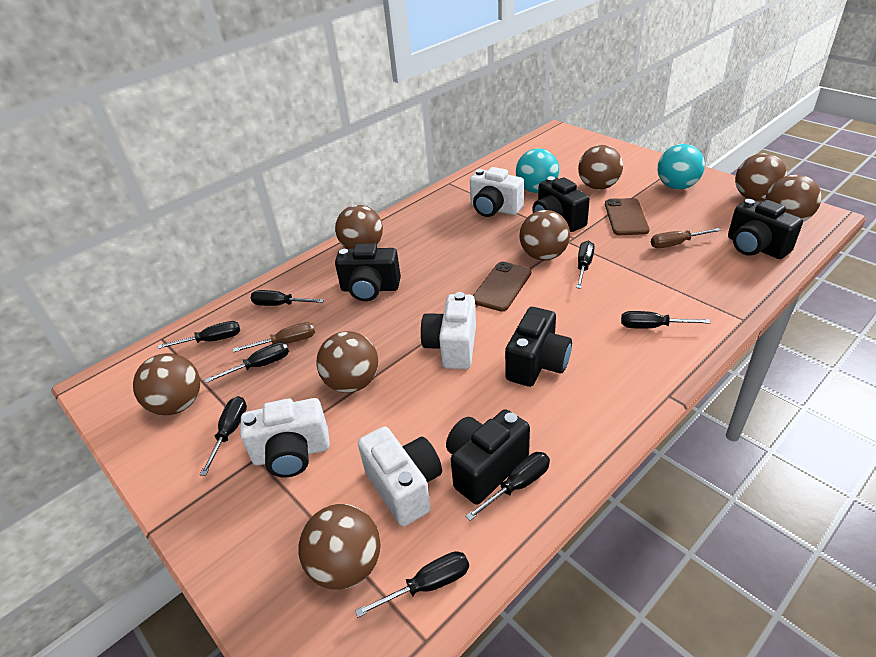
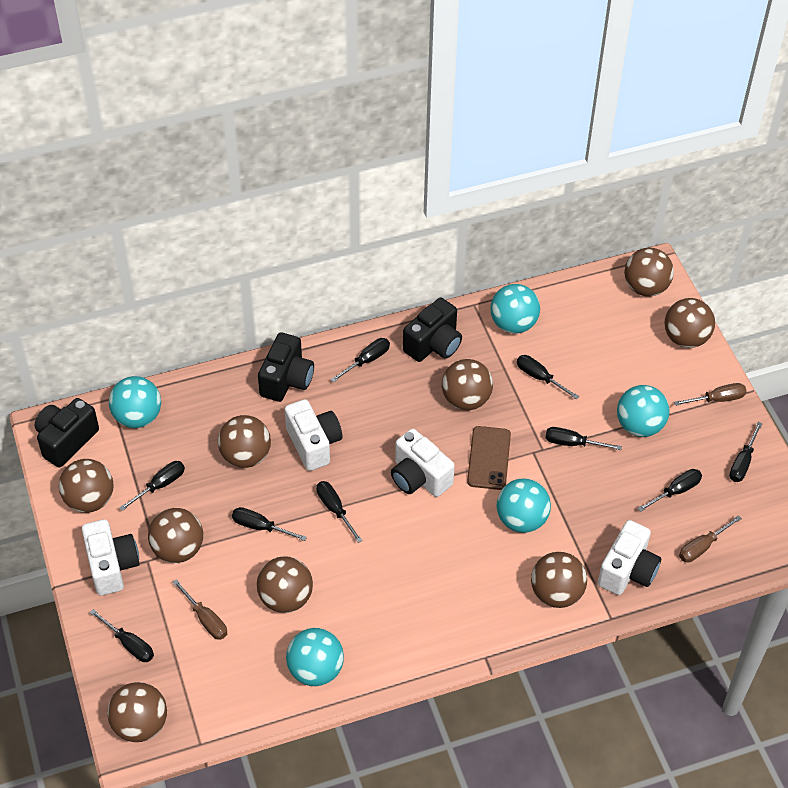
black camera: [335,243,401,301] [446,409,530,505] [505,307,572,387] [532,176,590,232] [728,199,803,259] = 5 -> [34,398,99,468] [258,332,314,402] [403,298,462,362] = 3
black screwdriver: [158,321,240,349] [200,396,247,476] [205,342,289,383] [251,290,324,306] [355,551,469,618] [465,452,550,521] [576,241,595,289] [621,311,710,329] = 8 -> [89,609,154,662] [119,461,185,511] [232,507,307,541] [316,481,362,543] [331,338,390,382] [517,355,579,400] [545,427,622,450] [637,469,702,512] [729,422,763,482] = 9
brown ball: [133,353,200,415] [298,504,381,590] [317,331,379,393] [335,205,383,249] [519,210,570,261] [578,145,623,190] [735,153,787,201] [765,175,822,222] = 8 -> [59,459,113,513] [107,682,167,742] [148,508,203,563] [218,415,271,468] [257,556,313,613] [442,359,493,410] [531,552,587,608] [624,248,674,297] [665,298,715,348] = 9
brown phone: [473,261,531,311] [605,198,650,235] = 2 -> [467,426,511,490] = 1
brown screwdriver: [233,322,315,352] [651,228,721,248] = 2 -> [172,579,227,640] [674,383,747,406] [679,515,742,562] = 3
turquoise ball: [516,149,559,193] [658,144,705,190] = 2 -> [109,376,161,428] [286,628,344,686] [490,284,540,333] [496,478,551,533] [617,385,669,437] = 5

